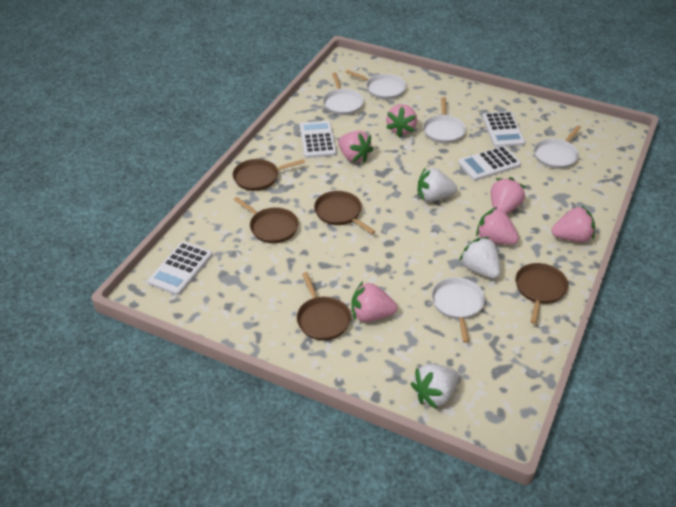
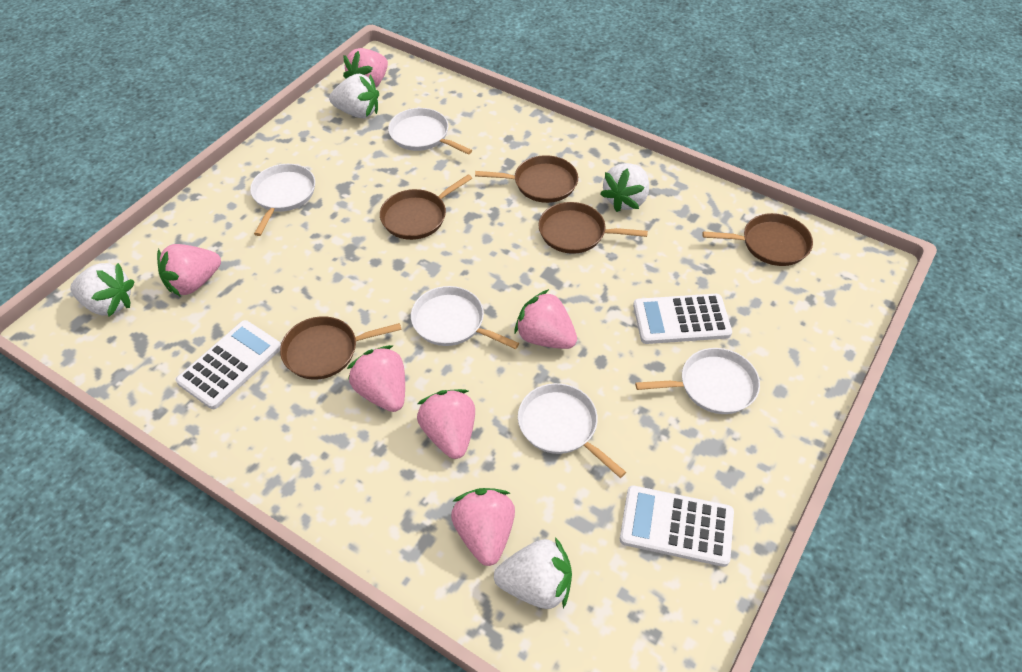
white calculator: [148,241,212,295] [300,121,337,158] [458,146,521,181] [482,111,525,148] = 4 -> [176,320,281,409] [620,485,734,567] [633,294,732,344] = 3
white strawberry: [411,364,459,409] [418,167,457,202] [459,237,501,279] = 3 -> [70,263,135,317] [329,74,379,118] [494,537,572,609] [600,163,649,212] = 4

